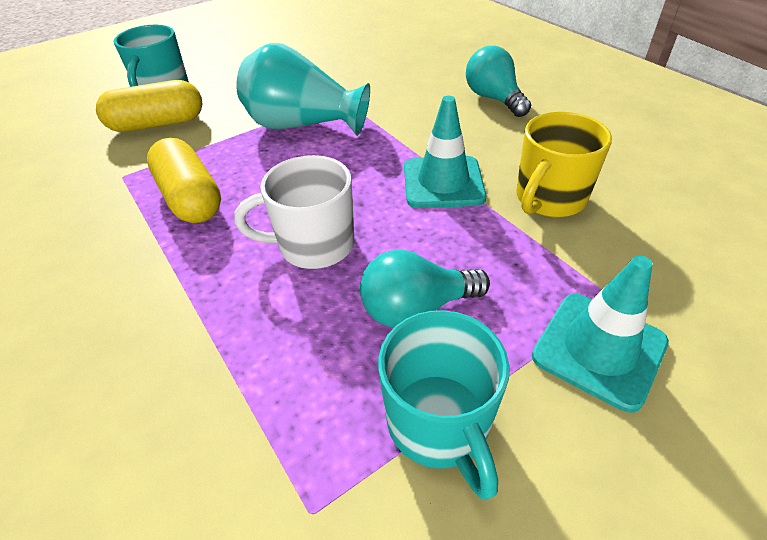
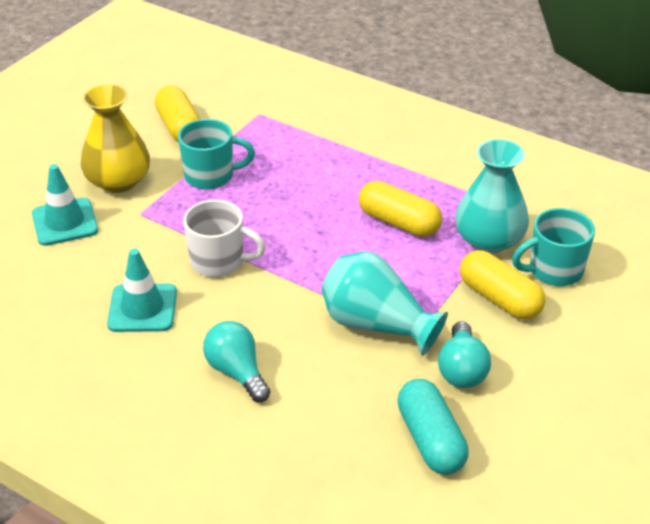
turquoise capsule: none = 0 -> [397,379,469,475] = 1
turquoise vase: [236,43,370,136] = 1 -> [322,251,448,356] [455,139,529,253] = 2
yellow capsule: [96,80,202,132] [147,138,221,223] = 2 -> [155,85,200,142] [359,181,442,237] [460,250,545,320] = 3
yellow mug: [516,112,612,217] = 1 -> none = 0
yellow vase: none = 0 -> [80,84,150,193] = 1

